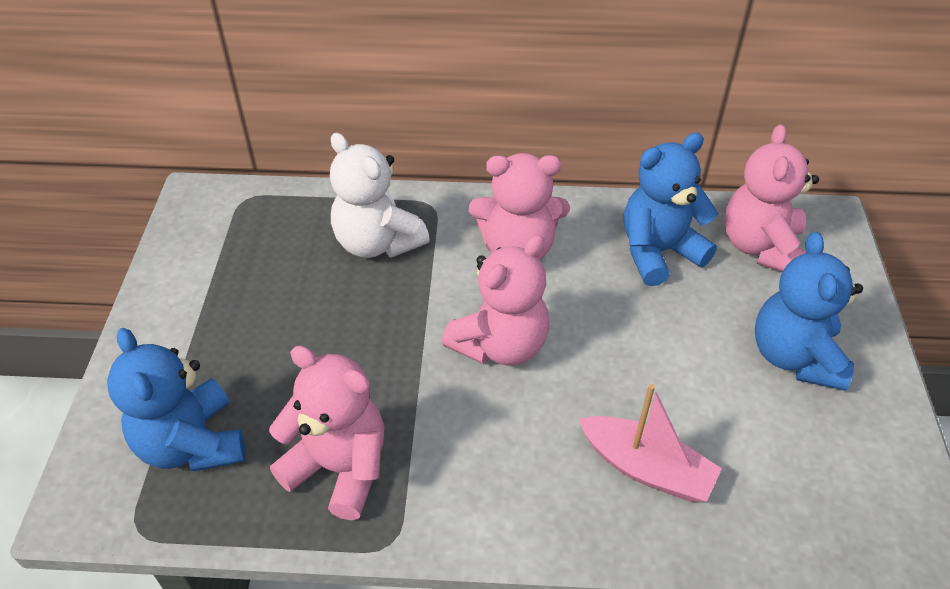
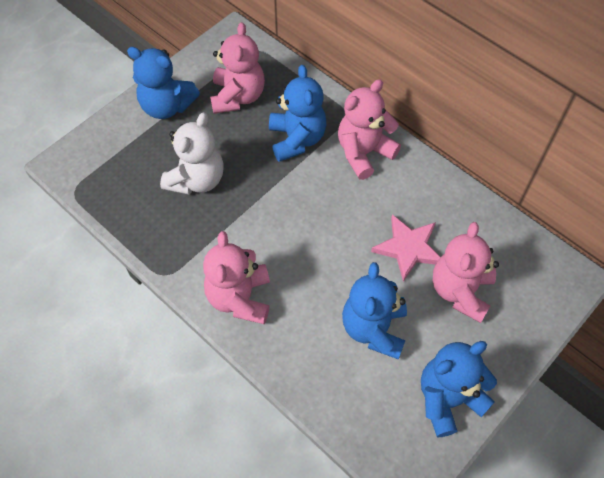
blue teddy bear: [107,328,246,472] [624,133,718,286] [755,232,863,391] = 3 -> [127,47,200,119] [269,65,326,162] [342,262,407,359] [421,341,497,437] = 4
pink boat: [578,384,722,502] = 1 -> none = 0
pink star: none = 0 -> [371,214,440,282] = 1

